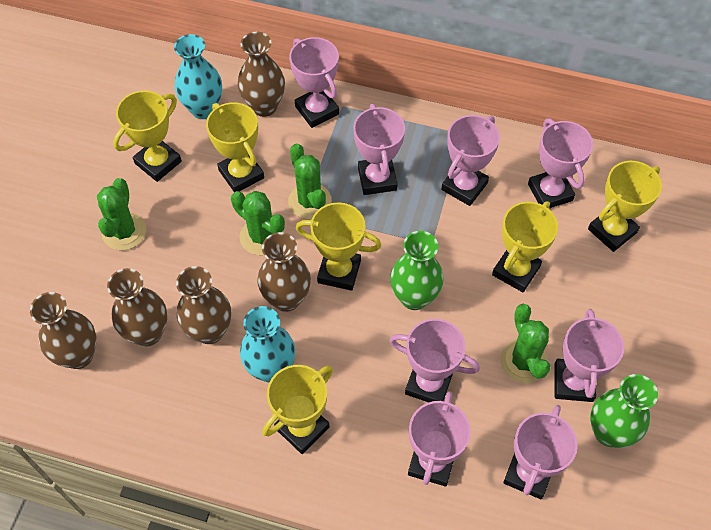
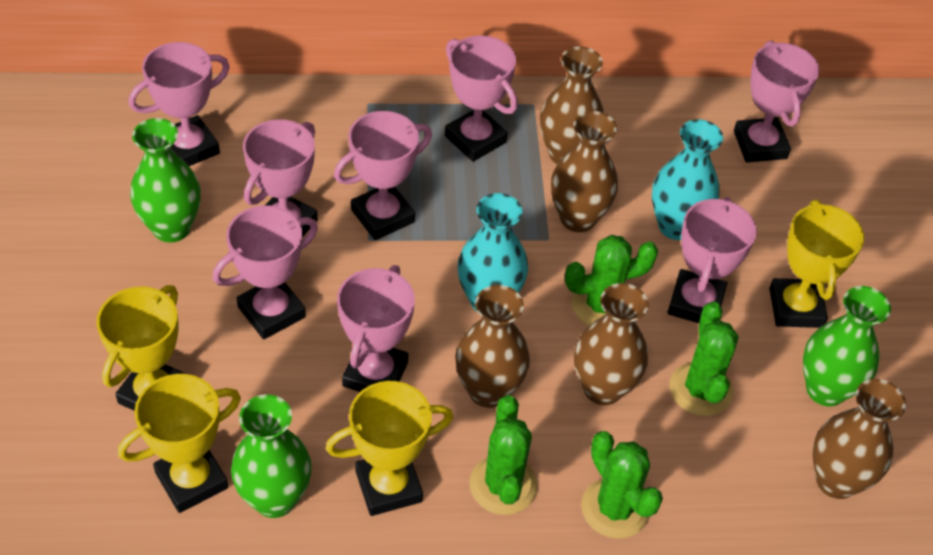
green vase: [390,231,444,310] [590,374,658,448] = 2 -> [130,118,201,242] [231,394,312,518] [803,286,891,407] = 3
yellow trophy: [113,90,182,182] [206,102,264,192] [262,365,333,454] [296,202,381,291] [492,201,558,292] [588,161,662,252] = 6 -> [96,285,186,411] [118,374,241,513] [325,381,453,516] [769,200,864,328] = 4

